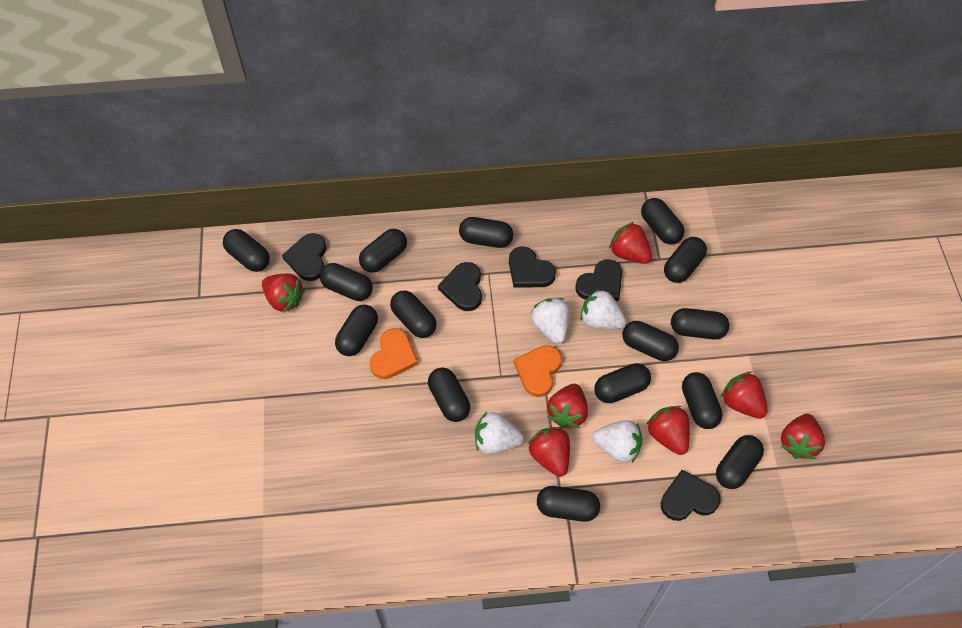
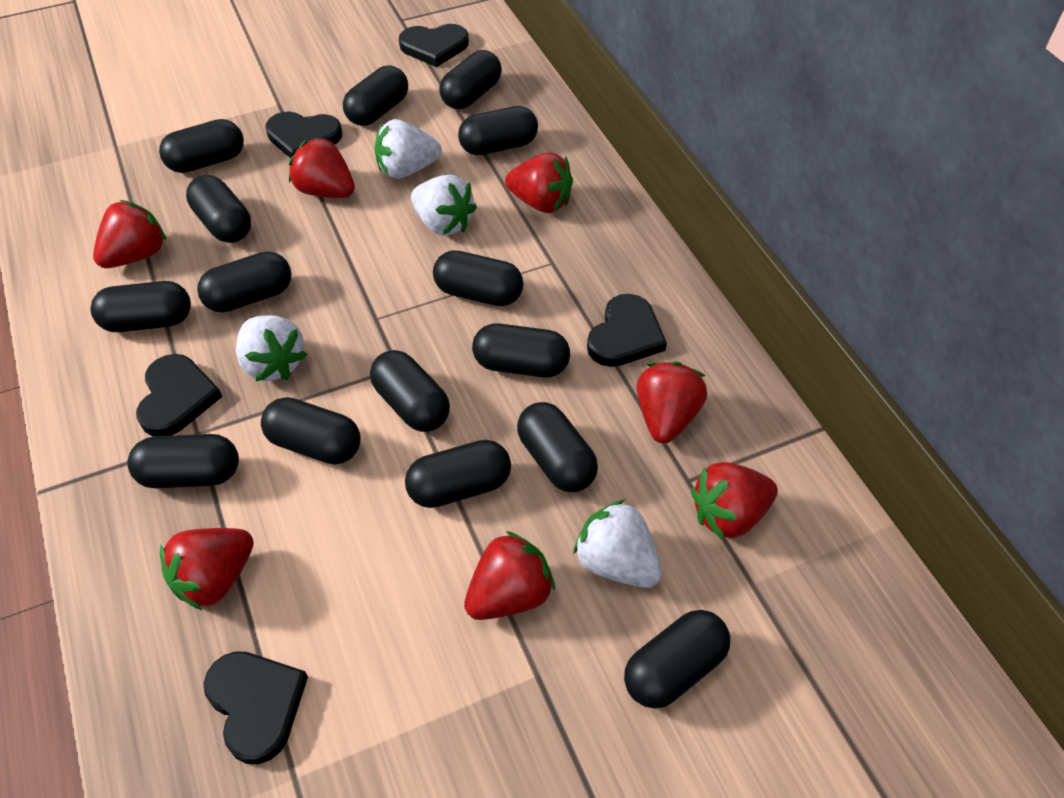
orange heart: [369,328,418,379] [514,345,562,397] = 2 -> none = 0

